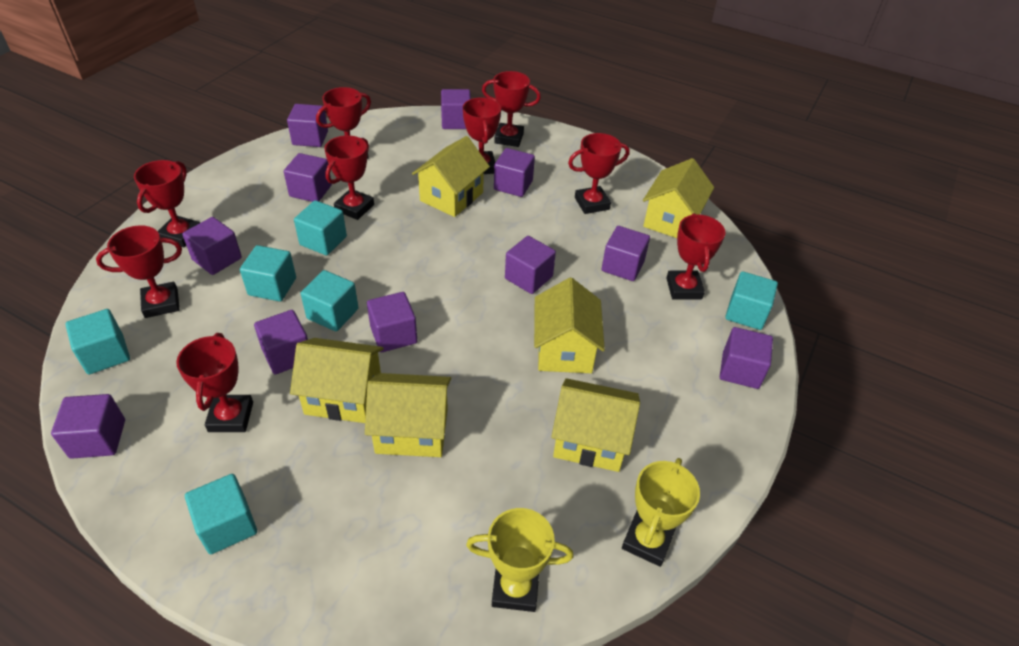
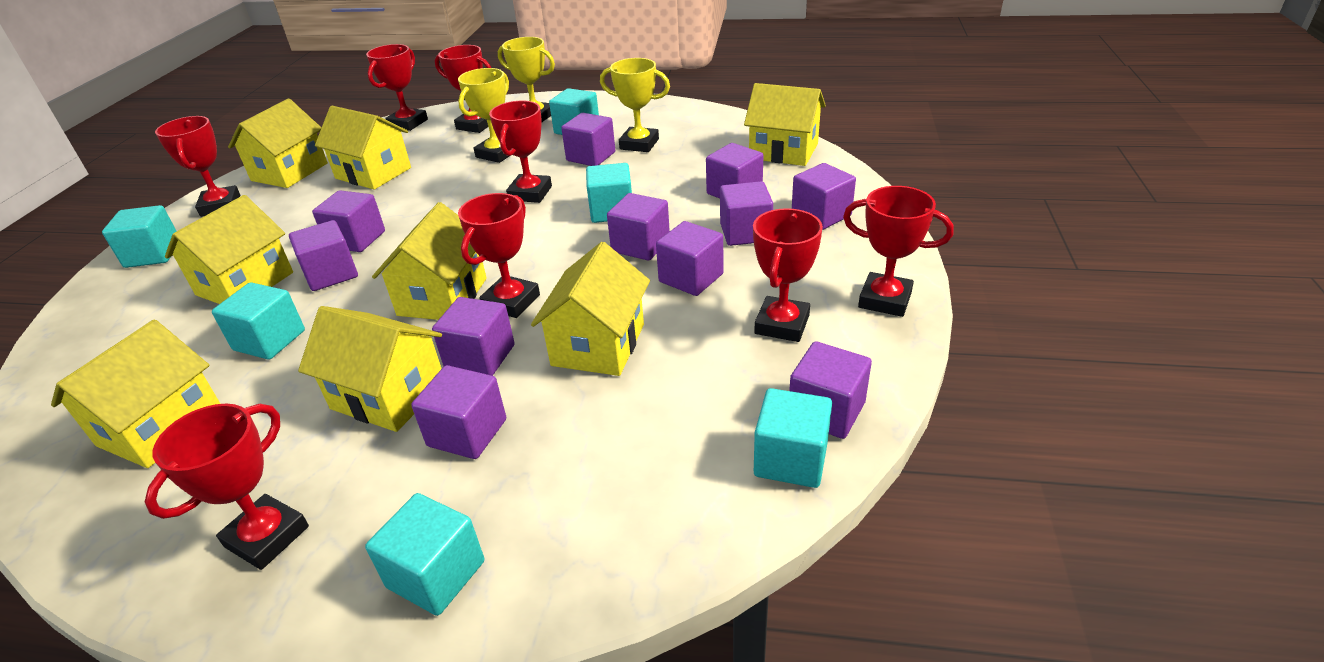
red trophy: [96,225,182,318] [134,160,200,247] [176,333,253,432] [316,87,371,159] [324,135,374,220] [463,97,501,174] [482,71,541,147] [568,133,630,214] [666,213,726,299] = 9 -> [145,404,309,570] [155,116,240,217] [366,44,428,131] [435,45,491,133] [458,193,540,318] [489,101,552,203] [753,208,823,342] [843,186,954,317] = 8
yellow house: [290,338,384,423] [365,373,451,457] [412,136,490,217] [534,278,605,373] [551,378,640,472] [643,158,714,238] = 6 -> [51,319,220,468] [165,195,293,304] [228,98,328,188] [298,306,442,432] [315,106,411,190] [372,202,487,320] [531,242,650,376] [744,83,826,166] = 8
yellow trophy: [466,508,574,612] [622,458,700,567] = 2 -> [458,68,509,163] [498,37,555,122] [600,58,670,152] = 3

